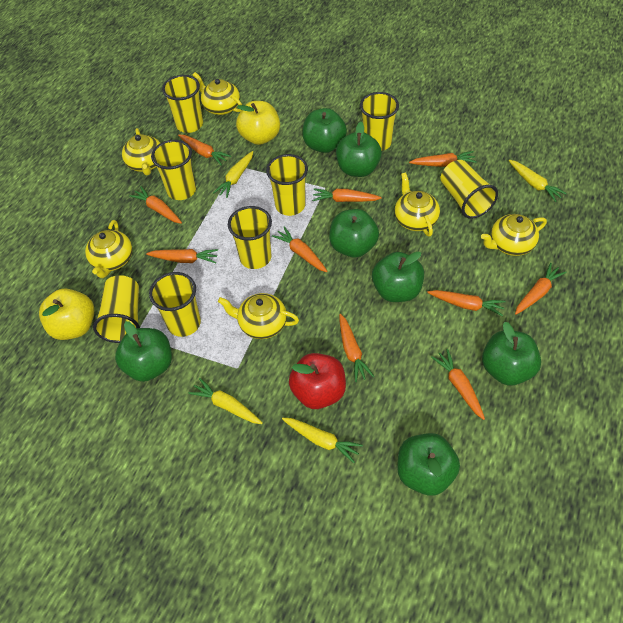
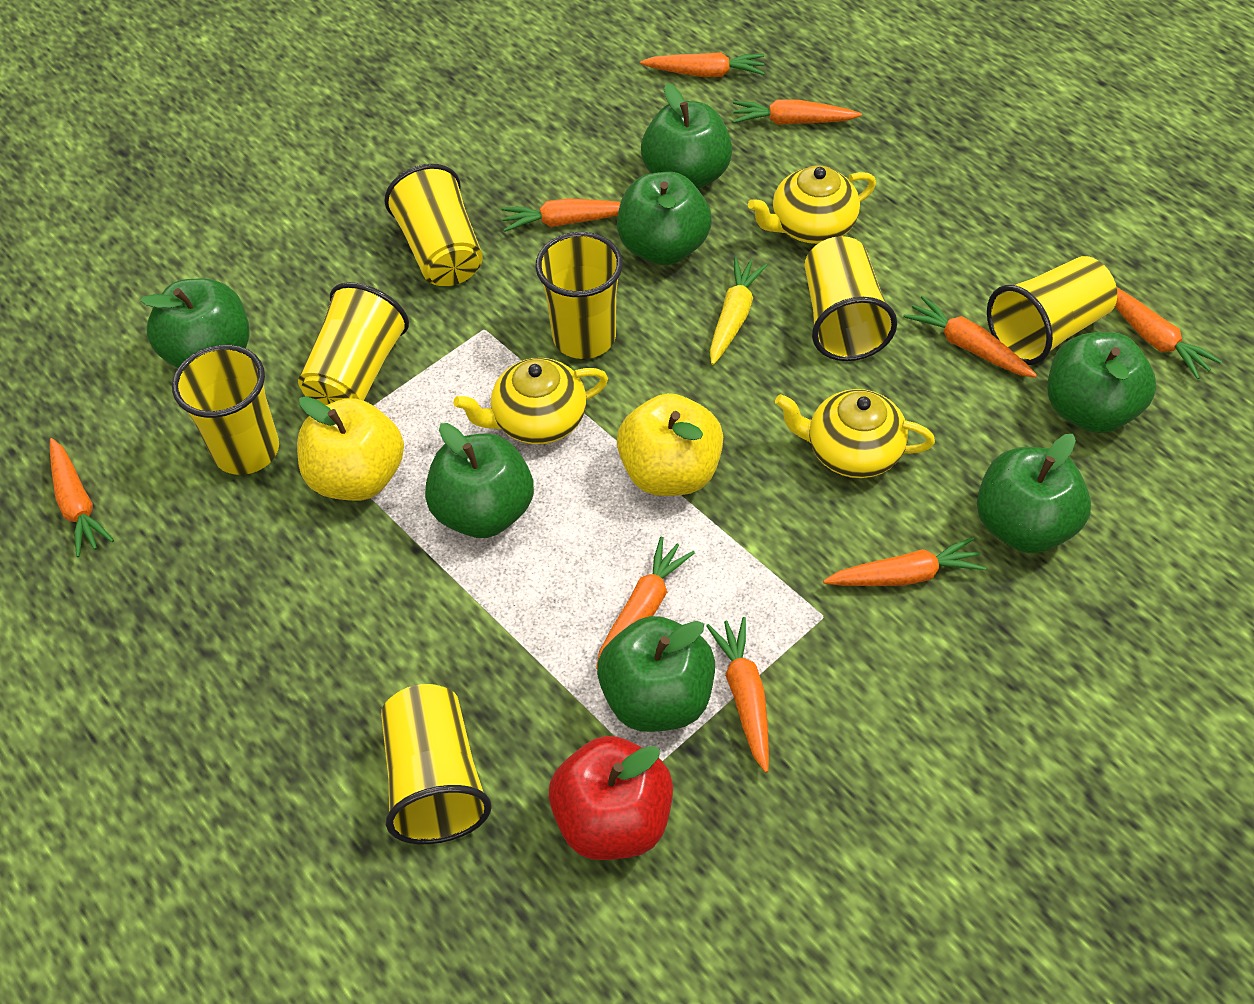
orange carrot: [129,186,182,224] [146,249,218,263] [178,135,231,166] [272,227,327,272] [312,189,382,202] [339,314,374,382] [409,151,477,167] [427,290,506,316] [431,349,485,420] [515,263,566,315] = 10 -> [50,438,114,557] [501,198,621,232] [596,537,695,669] [640,52,765,77] [706,617,769,773] [733,99,862,125] [823,537,986,586] [903,296,1037,378] [1115,287,1222,379] = 9
yellow carrot: [189,378,263,424] [213,151,253,198] [282,418,363,463] [509,160,567,202] = 4 -> [710,257,767,365] = 1
yellow cup: [93,275,140,343] [149,272,201,337] [151,140,196,200] [162,75,203,133] [228,206,272,269] [266,154,308,216] [360,92,399,151] [440,160,498,219] = 8 -> [172,345,279,475] [298,282,409,405] [381,684,492,844] [384,164,483,286] [535,232,623,359] [805,236,897,361] [987,256,1117,365] = 7
yellow teapot: [85,220,132,278] [122,128,160,175] [192,72,242,115] [218,293,299,339] [394,172,440,237] [481,214,547,256] = 6 -> [454,358,608,444] [748,165,876,244] [775,389,935,478] = 3

